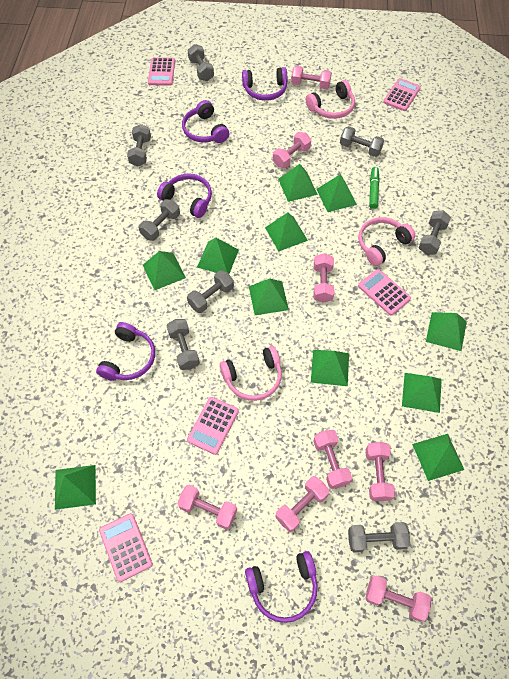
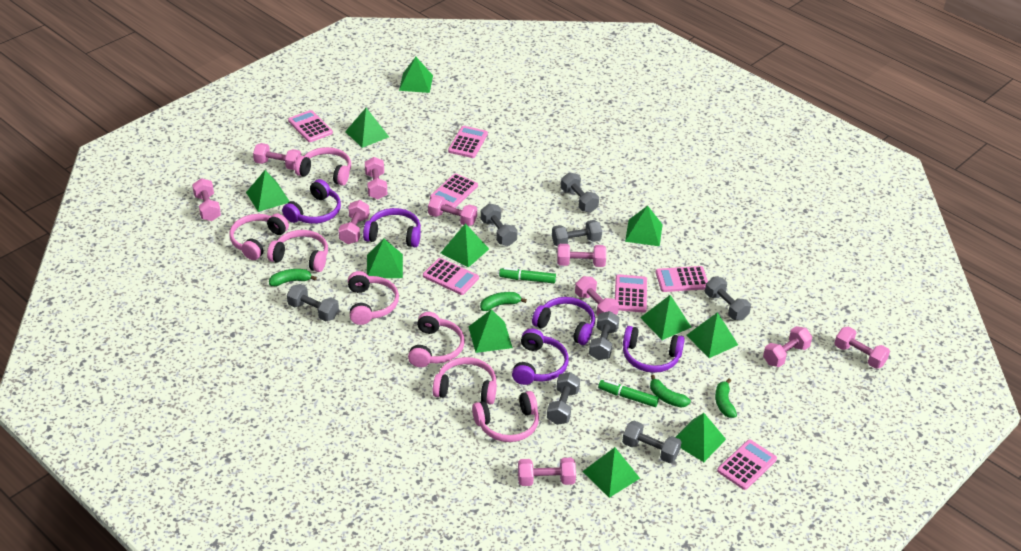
green banana: none = 0 -> [269,269,317,286] [480,292,527,311] [650,375,691,408] [715,379,737,418] = 4
green marker: [369,167,380,209] = 1 -> [499,268,556,283] [598,380,659,407] = 2
pink calculator: [99,513,153,582] [148,57,175,86] [187,397,239,455] [358,269,411,315] [383,78,421,111] = 5 -> [288,110,333,142] [423,258,479,295] [430,174,478,208] [448,126,488,158] [615,274,647,313] [656,266,708,292] [717,439,777,490] = 7
pink dumbbell: [177,485,237,529] [273,132,311,168] [275,476,329,532] [291,66,332,89] [313,430,352,489] [314,253,334,303] [365,442,395,502] [365,576,431,622] = 8 -> [192,178,221,221] [253,143,301,170] [338,200,370,244] [365,157,387,199] [428,195,477,226] [518,458,576,486] [557,244,606,267] [575,276,619,316] [763,326,812,367] [834,327,890,369] = 10
pink headphones: [220,346,282,401] [306,80,355,119] [358,217,415,266] = 3 -> [229,214,289,260] [267,230,328,272] [295,147,351,186] [348,271,399,325] [408,312,465,367] [433,357,497,404] [472,391,539,442] = 7

